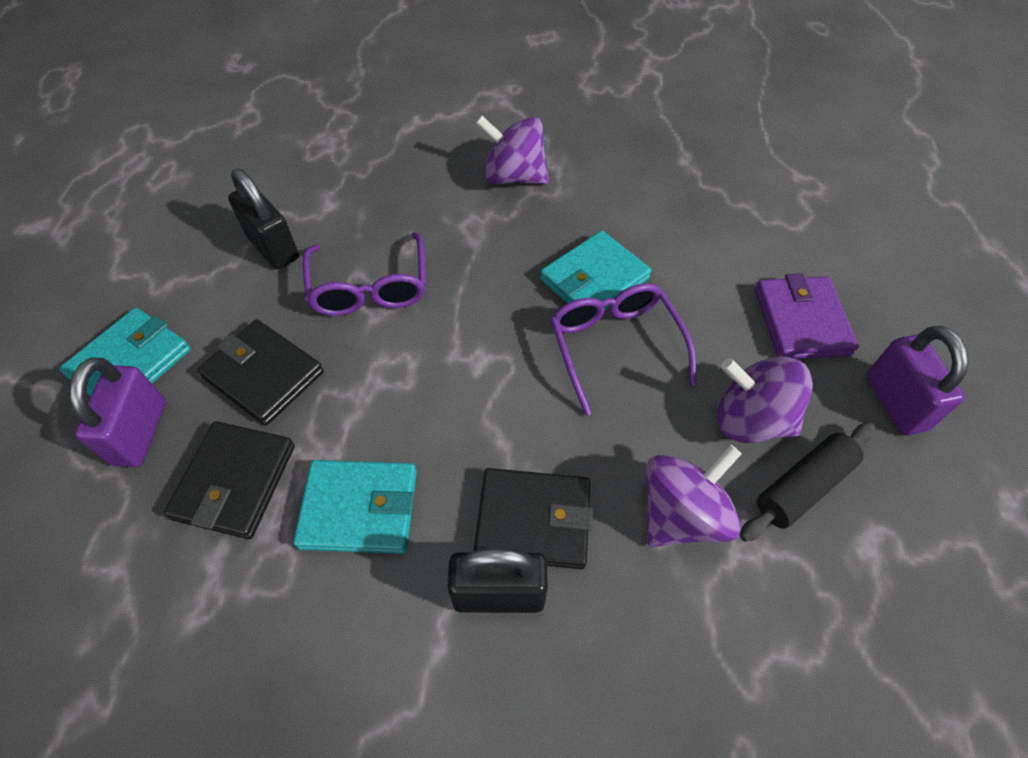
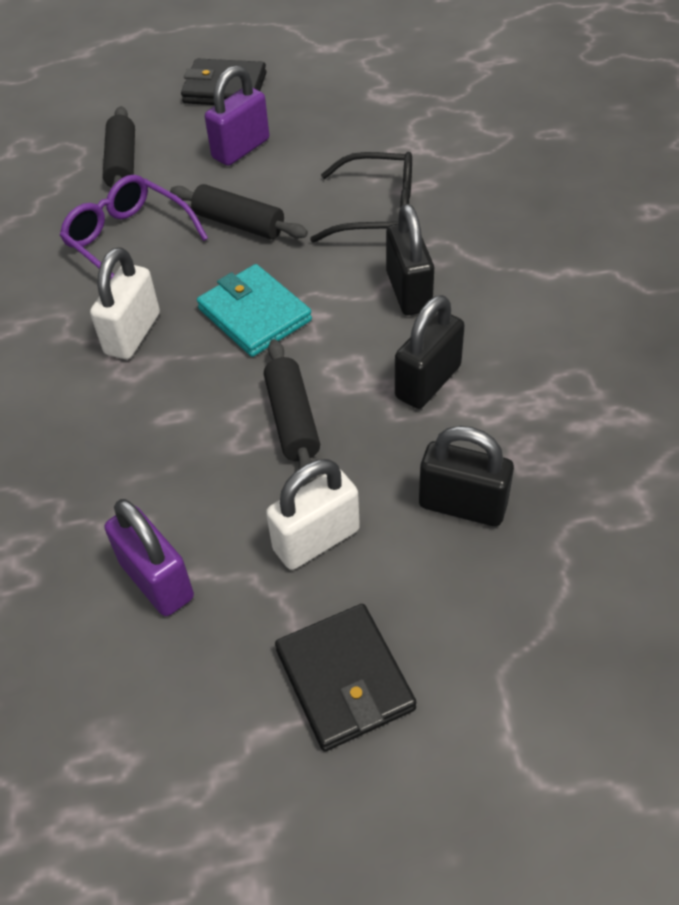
black glasses: none = 0 -> [310,152,412,243] = 1
black padlock: [228,168,299,269] [447,548,548,613] = 2 -> [386,204,434,315] [395,295,465,409] [419,426,514,526] = 3
black rolling pin: [740,423,875,542] = 1 -> [103,106,135,188] [170,184,308,239] [264,339,320,484] = 3
black wallet: [164,421,295,539] [197,319,324,425] [473,468,593,569] = 3 -> [181,58,267,105] [275,604,416,751] = 2
purple glasses: [303,232,426,316] [550,283,697,416] = 2 -> [60,175,208,279] = 1
purple spinning top: [476,116,549,184] [646,444,742,547] [718,356,813,443] = 3 -> none = 0
purple wallet: [755,273,859,359] = 1 -> none = 0
turquoise wallet: [59,308,191,396] [293,460,417,554] [540,230,651,310] = 3 -> [197,264,312,357] = 1
white padlock: none = 0 -> [90,247,160,359] [266,459,360,570] = 2

